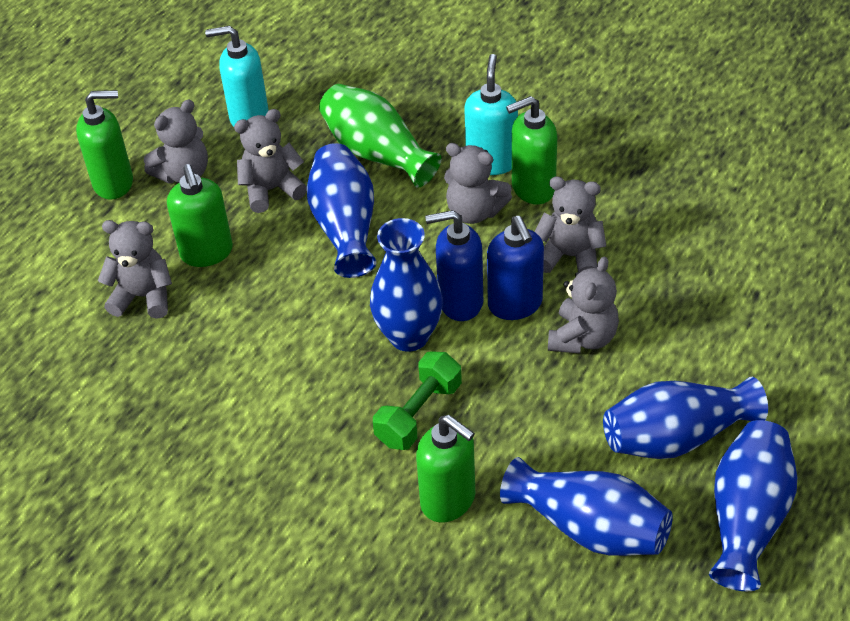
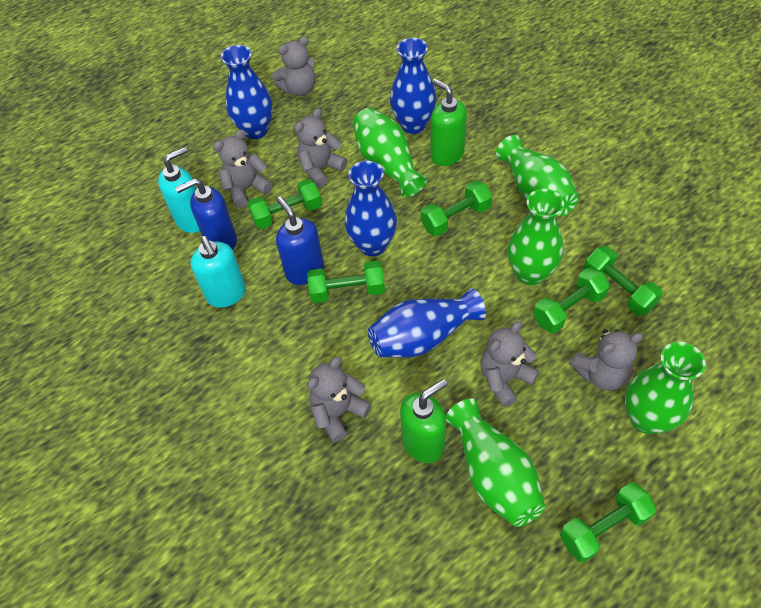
blue vase: [307,143,376,278] [370,218,443,352] [500,457,673,556] [603,377,768,459] [709,420,797,591] = 5 -> [221,45,273,139] [345,161,397,256] [368,288,486,358] [390,38,436,134] = 4
green dumbbell: [373,351,462,450] = 1 -> [247,179,322,229] [307,260,385,303] [421,181,492,236] [533,268,610,333] [560,482,656,563] [584,246,663,316] = 6
green soap dispenser: [76,90,133,200] [167,164,233,267] [416,415,475,522] [506,96,557,204] = 4 -> [400,379,448,463] [430,78,467,166] = 2
green vase: [319,84,442,188] = 1 -> [353,108,427,198] [446,399,545,527] [496,135,579,216] [508,189,564,285] [625,342,706,434] = 5

